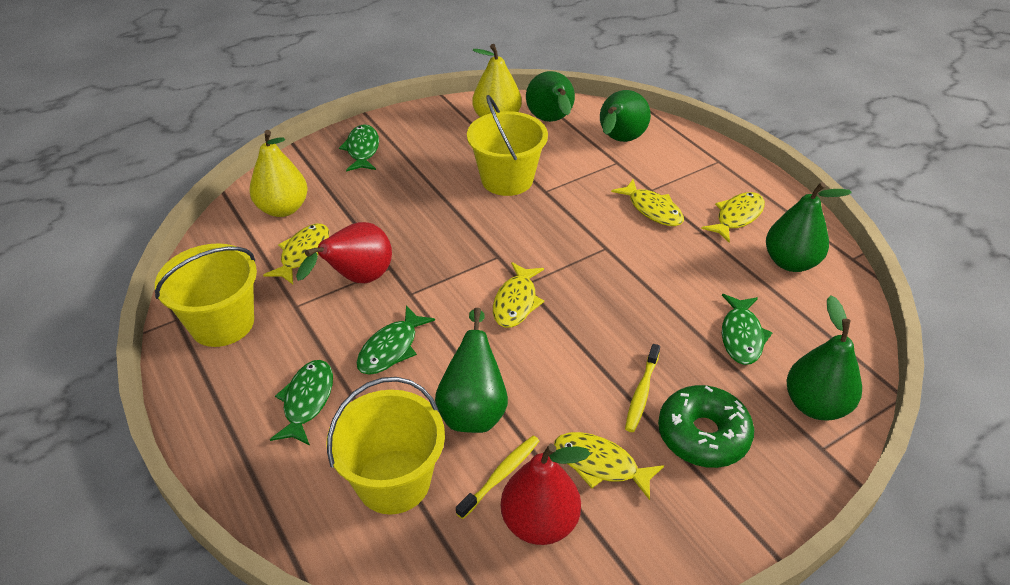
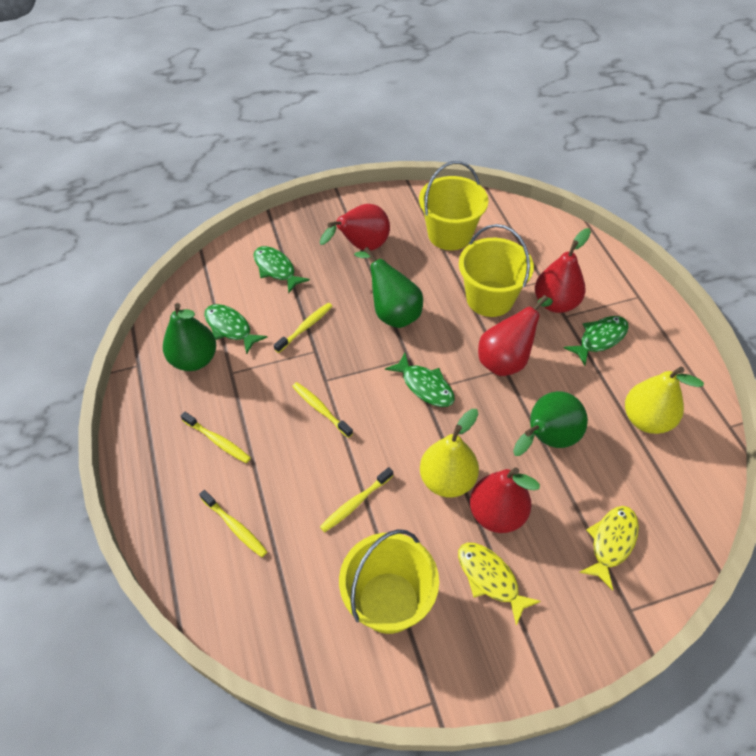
green donut: [658,385,754,468] = 1 -> none = 0
green pear: [435,308,508,433] [526,71,575,122] [600,90,651,142] [766,182,852,272] [786,295,862,421] = 5 -> [163,303,216,371] [354,247,423,328] [513,391,588,456] = 3
red pear: [296,222,392,283] [501,444,590,545] = 2 -> [320,204,390,251] [470,467,540,533] [478,295,553,376] [535,228,591,313] = 4
yellow fish: [263,223,329,284] [493,262,544,328] [554,432,664,500] [611,179,684,226] [701,192,765,243] = 5 -> [458,542,541,626] [579,506,639,590] = 2
yellow toothbrush: [456,436,539,519] [625,344,660,432] = 2 -> [181,412,251,463] [199,490,268,557] [274,303,332,353] [292,382,353,438] [320,467,393,532] = 5

